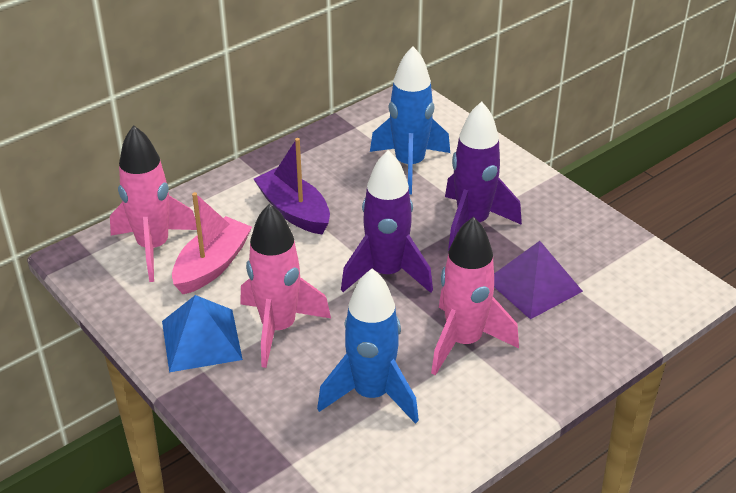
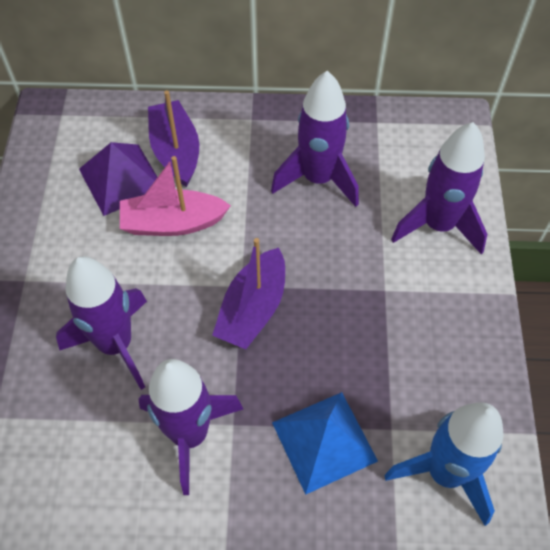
blue rocket: [317,269,419,424] [370,46,450,194] = 2 -> [384,402,503,526] = 1
pink rocket: [110,125,197,282] [240,204,331,368] [431,217,519,375] = 3 -> none = 0
purple boat: [254,138,330,235] = 1 -> [148,90,199,187] [212,238,285,349] = 2
purple rocket: [341,150,433,293] [445,101,522,251] = 2 -> [56,256,147,390] [138,359,243,495] [271,71,359,207] [391,122,487,255] = 4

